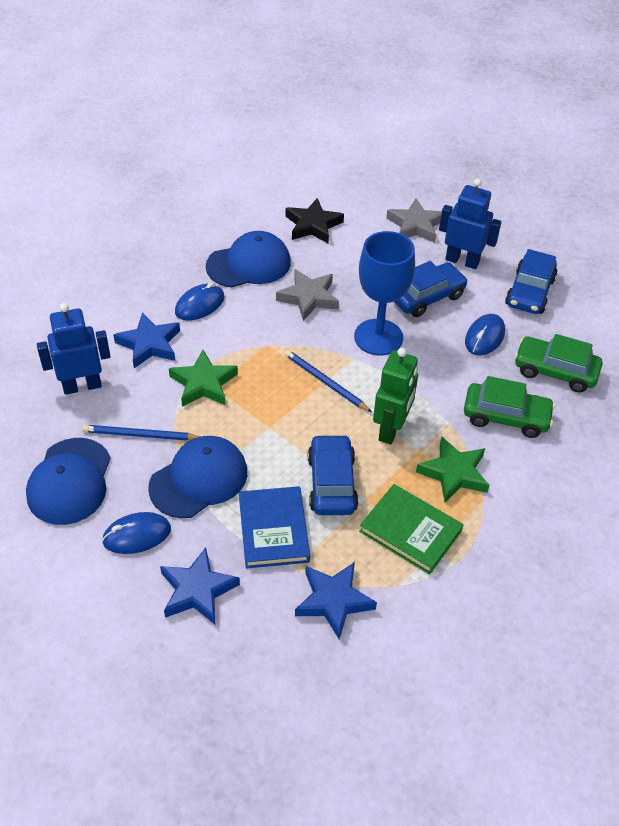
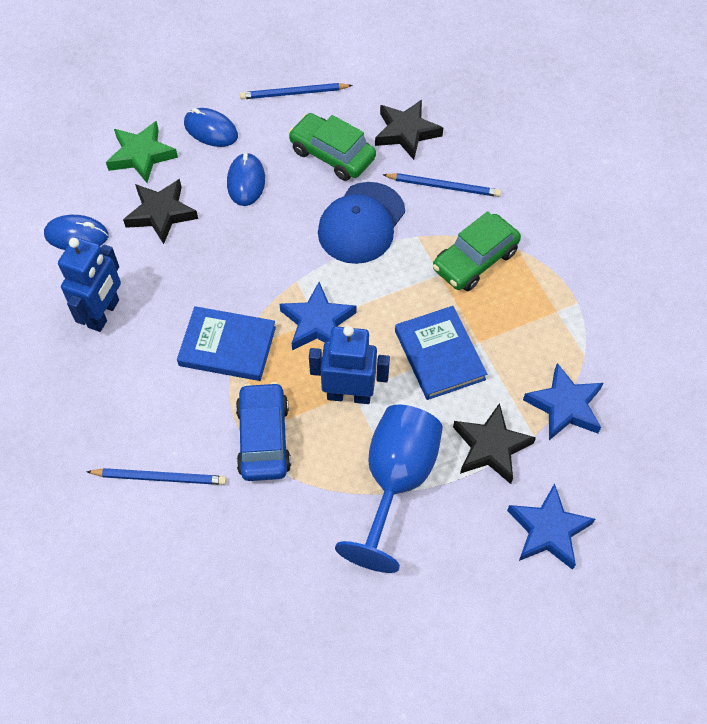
black star: [286,198,344,244] = 1 -> [123,179,198,244] [375,100,443,160] [453,403,536,484] = 3
blue book: [239,486,310,568] = 1 -> [177,306,276,381] [395,306,487,400] = 2
blue cap: [26,438,111,525] [148,436,247,518] [206,231,291,288] = 3 -> [318,182,405,264] = 1
blue car: [308,434,358,515] [394,261,468,317] [505,249,557,314] = 3 -> [236,382,291,481] = 1
blue pencil: [82,425,200,441] [285,350,372,412] = 2 -> [86,468,227,485] [240,83,353,99] [383,173,501,197] = 3
green book: [359,484,463,574] = 1 -> none = 0
green robot: [373,348,418,445] = 1 -> none = 0
green star: [169,350,238,407] [416,437,490,503] = 2 -> [106,121,178,183] = 1
grey star: [276,269,339,321] [386,198,442,243] = 2 -> none = 0

